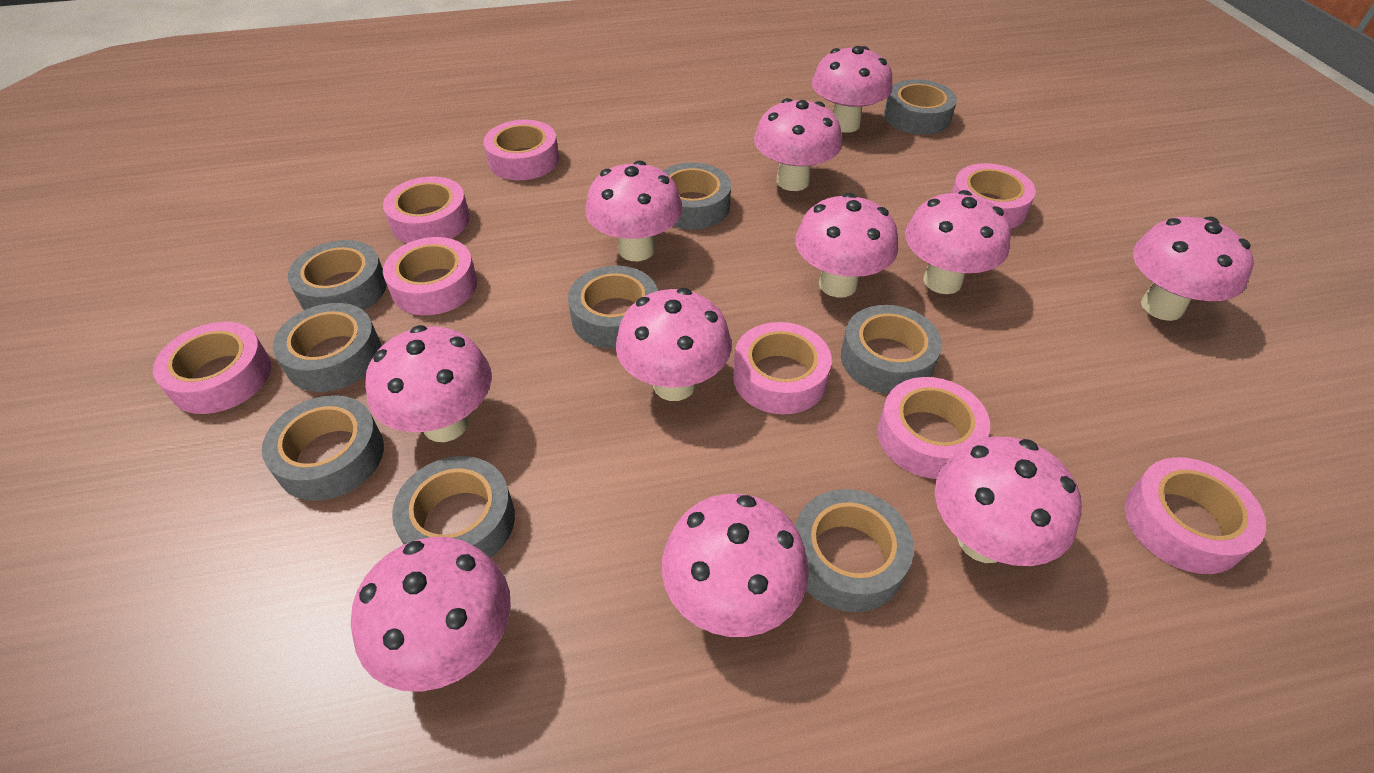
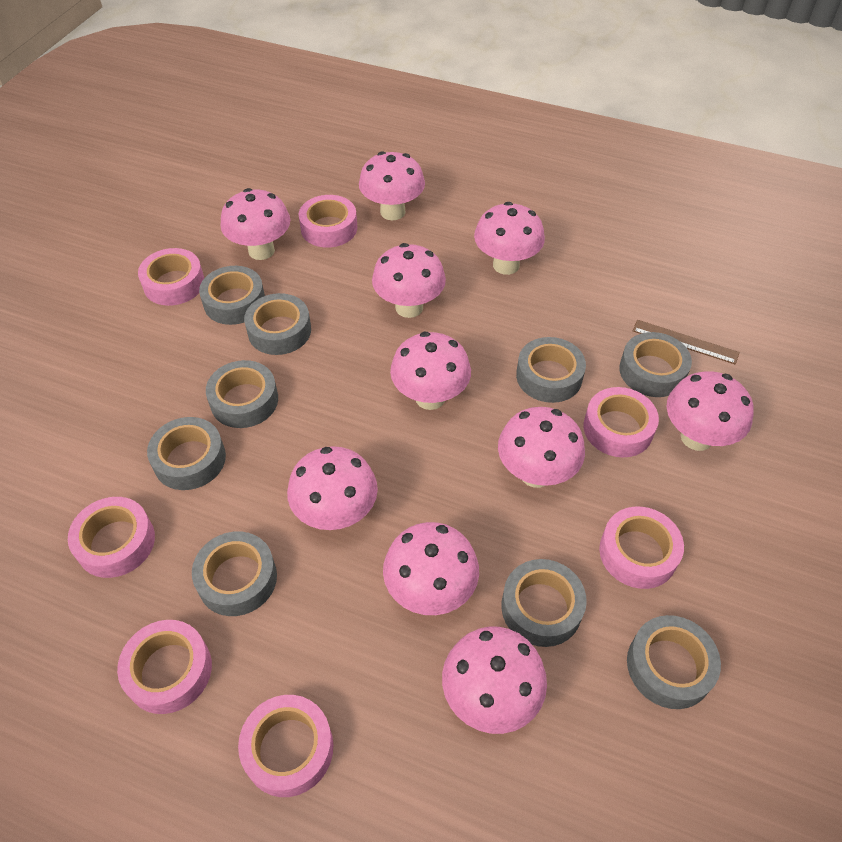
brown ruler: none = 0 -> [633,320,740,364] = 1
pink mushroom: [351,537,511,692] [365,325,492,442] [585,160,683,261] [616,288,732,401] [662,494,809,637] [754,98,842,191] [795,193,898,298] [812,46,893,133] [905,190,1011,294] [935,437,1082,566] [1133,217,1254,321] = 11 -> [221,188,290,260] [287,446,378,530] [359,151,425,220] [372,243,446,318] [383,522,479,615] [390,332,471,410] [442,627,547,734] [474,202,545,275] [498,407,585,488] [667,371,754,451] = 10
pink tape: [153,322,271,414] [383,176,470,243] [383,237,477,315] [483,120,559,180] [733,322,832,414] [877,377,990,479] [951,163,1036,229] [1125,457,1266,574] = 8 -> [68,497,155,578] [117,620,212,714] [138,248,204,306] [238,695,333,797] [299,195,357,248] [584,387,659,457] [599,507,684,589] = 7

